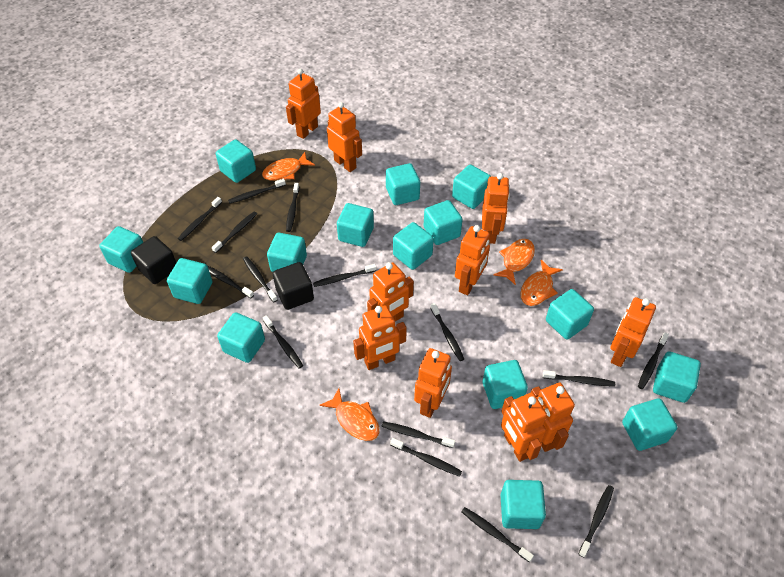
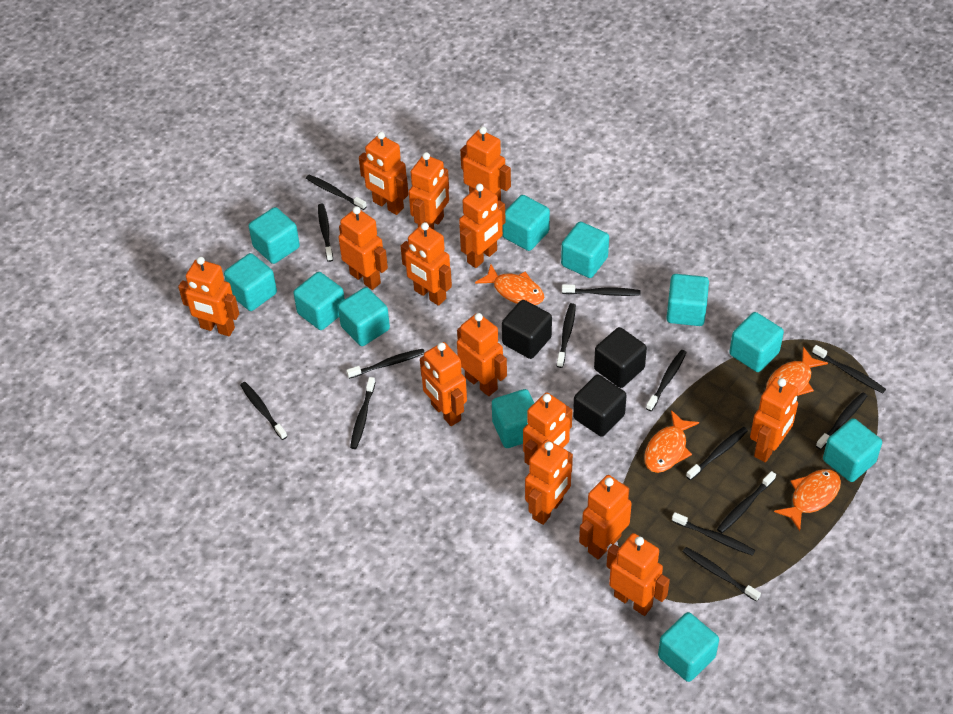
black cube: [131,236,176,284] [273,262,314,310] = 2 -> [502,300,552,359] [573,375,627,437] [594,327,647,388] = 3
black toothbrush: [178,197,222,241] [207,265,254,298] [212,211,257,253] [228,179,286,204] [243,256,278,302] [263,315,303,369] [286,183,299,232] [313,264,376,287] [382,421,455,448] [390,438,462,477] [430,303,464,361] [461,507,534,562] [543,370,615,387] [579,485,614,558] [638,332,669,389] = 15 -> [240,382,287,440] [306,175,367,210] [318,204,333,262] [346,349,425,379] [350,377,376,449] [557,303,576,368] [562,284,641,296] [646,350,687,411] [672,512,755,556] [683,547,761,602] [686,427,748,480] [717,471,776,533] [812,345,886,394] [816,392,867,450] = 14
orange robot: [286,69,321,139] [327,102,362,172] [353,305,407,370] [367,262,414,321] [414,348,452,418] [455,225,490,295] [482,173,510,244] [501,393,547,462] [531,383,575,452] [610,297,656,367] = 10 -> [178,257,239,336] [339,206,388,290] [359,132,409,215] [401,222,452,306] [409,152,449,230] [420,342,467,426] [457,313,507,396] [459,184,506,268] [460,127,511,201] [523,393,573,465] [525,440,573,525] [579,475,632,560] [606,533,670,616] [750,377,798,462] = 14
turquoise cube: [99,226,144,273] [167,258,212,304] [216,139,256,183] [217,312,265,363] [267,232,307,272] [337,203,374,247] [386,163,420,205] [393,222,434,270] [423,200,463,245] [452,165,491,209] [483,360,528,409] [501,480,546,529] [546,289,594,340] [622,398,677,451] [653,351,701,403] = 15 -> [224,253,277,311] [249,207,300,264] [293,272,345,330] [338,287,390,346] [492,389,534,448] [502,195,550,251] [561,222,609,278] [658,612,719,682] [666,274,709,326] [729,312,784,372] [823,418,882,482] = 11

